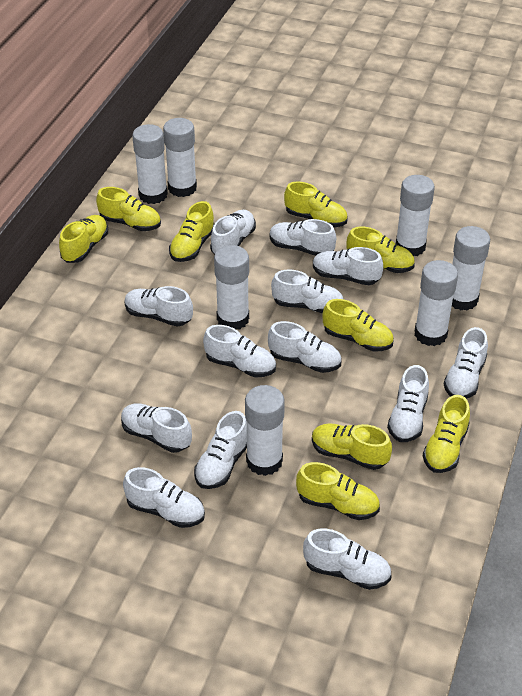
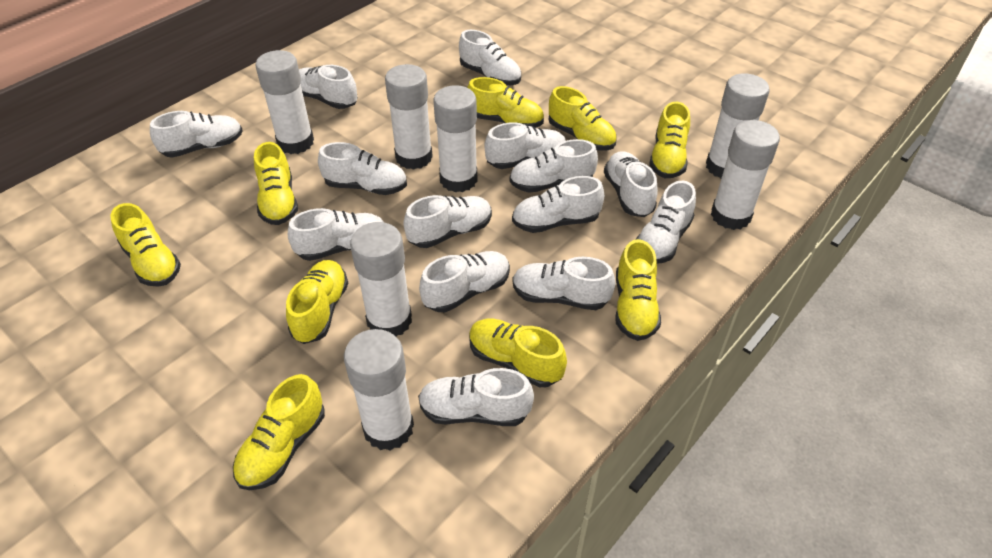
white shoe: [121,403,192,453] [123,467,205,528] [124,286,193,327] [194,411,247,489] [203,325,276,378] [210,210,256,254] [268,321,341,373] [270,219,336,256] [271,269,343,313] [303,529,391,590] [313,247,383,285] [387,365,429,442] [444,327,488,398] = 13 -> [150,111,243,158] [288,208,383,261] [299,65,358,109] [318,142,407,195] [403,195,492,248] [418,368,534,426] [419,251,510,312] [459,30,521,86] [484,122,566,169] [509,139,598,193] [512,176,604,233] [513,257,616,310] [604,151,658,217] [635,180,696,264] = 14

